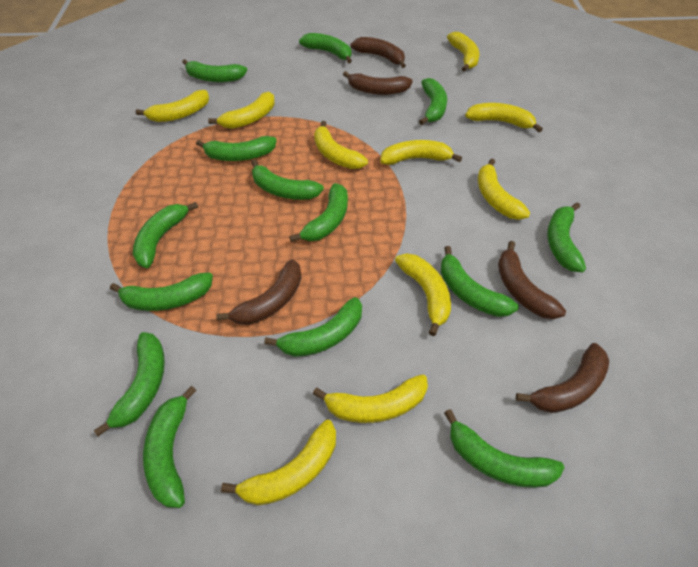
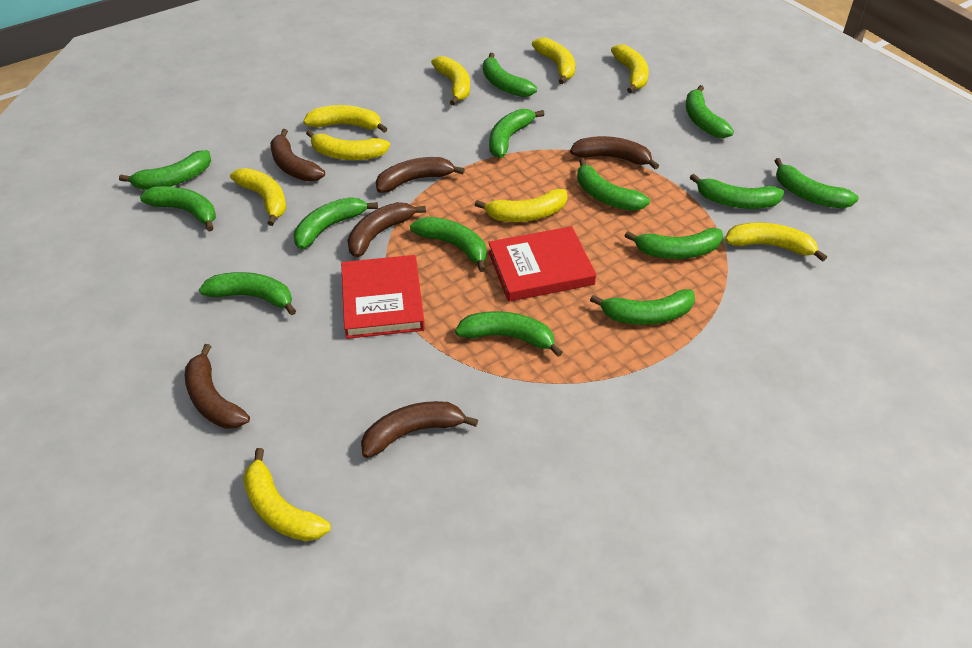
brown banana: [216,259,302,325] [343,71,413,95] [350,37,406,68] [498,241,566,319] [516,343,609,413] = 5 -> [185,344,250,429] [270,129,325,181] [347,202,426,258] [361,401,478,458] [376,157,465,193] [570,136,659,170] = 6
red book: none = 0 -> [341,255,425,339] [488,226,596,302] = 2
yellow banana: [136,90,209,122] [208,92,275,129] [221,420,336,506] [313,374,428,423] [314,121,368,169] [380,140,462,165] [395,253,451,336] [447,32,479,72] [465,103,543,132] [478,158,530,220] = 10 -> [230,168,286,226] [243,448,331,542] [303,105,387,133] [306,130,390,160] [431,56,470,105] [475,189,568,222] [532,37,575,84] [611,44,649,93] [725,223,827,262] = 9

